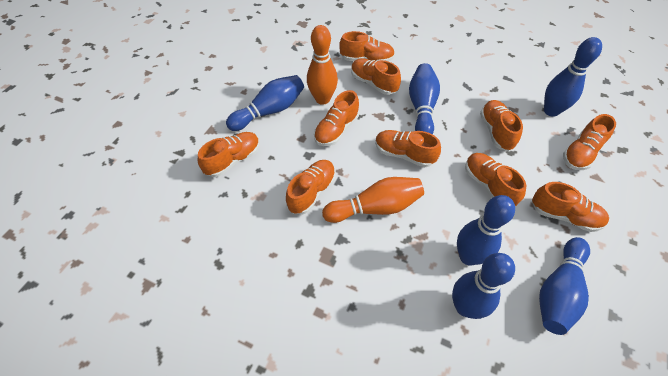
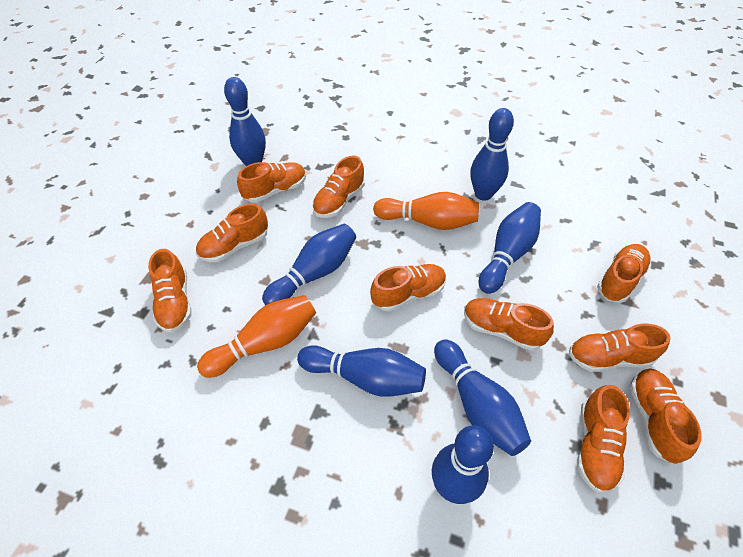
blue bowling pin: [226,75,304,131] [409,63,440,134] [452,253,515,319] [457,195,515,266] [539,237,590,335] [544,37,602,117] = 6 -> [224,77,266,166] [262,224,356,305] [297,345,426,397] [432,426,494,504] [434,339,531,456] [471,108,514,201] [479,202,541,294] = 7

